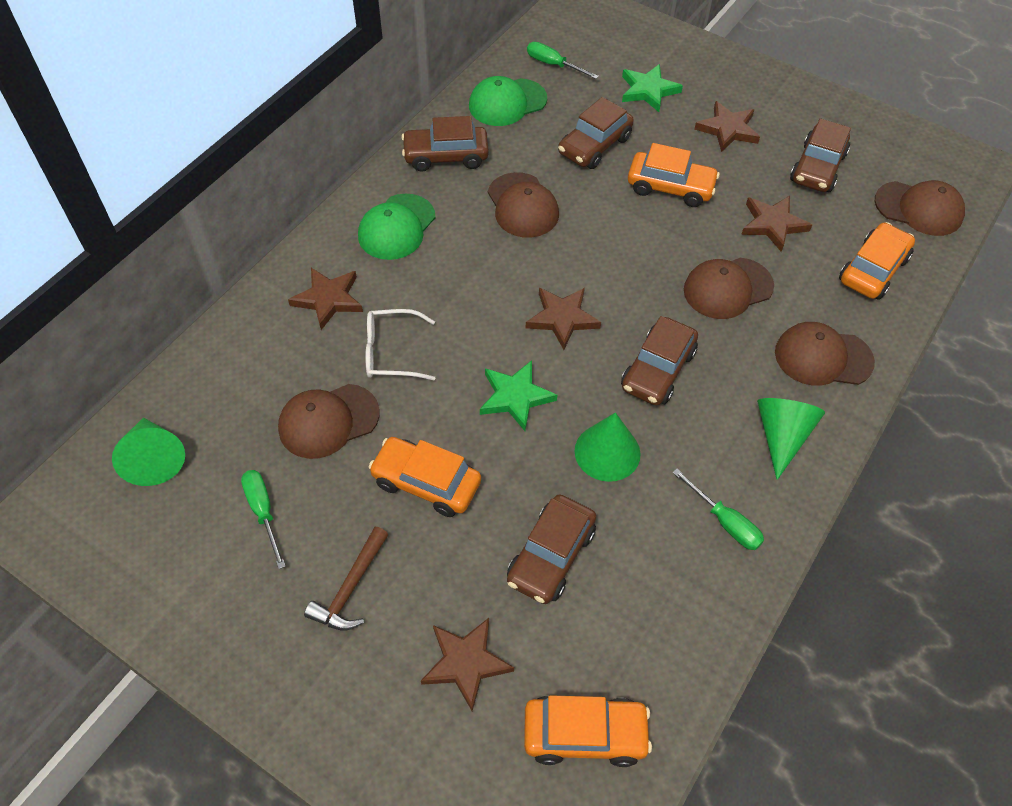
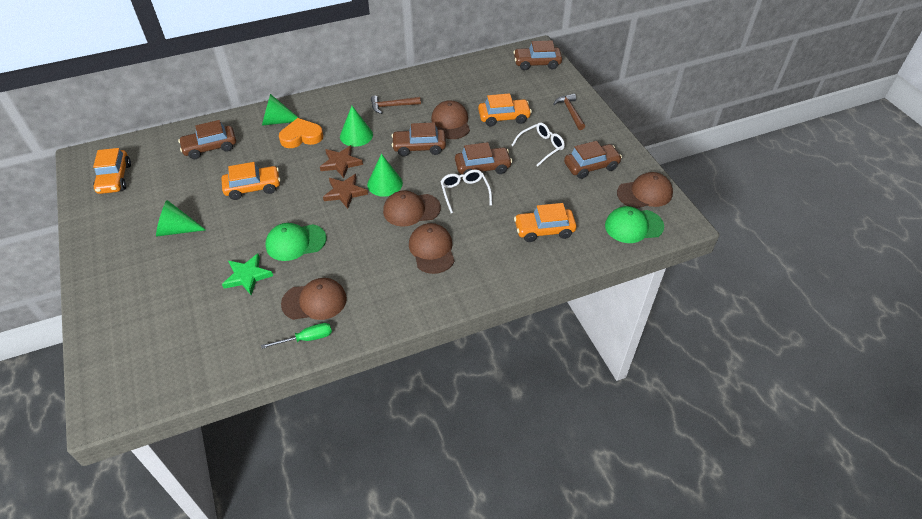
brown hammer: [304,527,389,631] = 1 -> [371,96,421,114] [553,93,585,130] = 2
brown star: [288,268,363,330] [421,618,514,711] [526,288,601,350] [694,101,760,152] [741,196,812,252] = 5 -> [320,145,363,178] [323,174,368,209] = 2
green cone: [112,418,185,486] [574,412,641,482] [757,398,825,480] = 3 -> [156,200,206,237] [262,94,299,126] [340,106,373,147] [367,154,403,197] = 4
green screwdriver: [241,470,286,569] [527,42,599,79] [672,469,764,550] = 3 -> [261,323,332,349] = 1
green star: [480,360,557,431] [622,64,683,112] = 2 -> [222,254,273,295] = 1
orange heart: none = 0 -> [279,118,323,148] = 1
white glasses: [365,309,436,381] = 1 -> [440,169,492,213] [511,122,565,167] = 2

